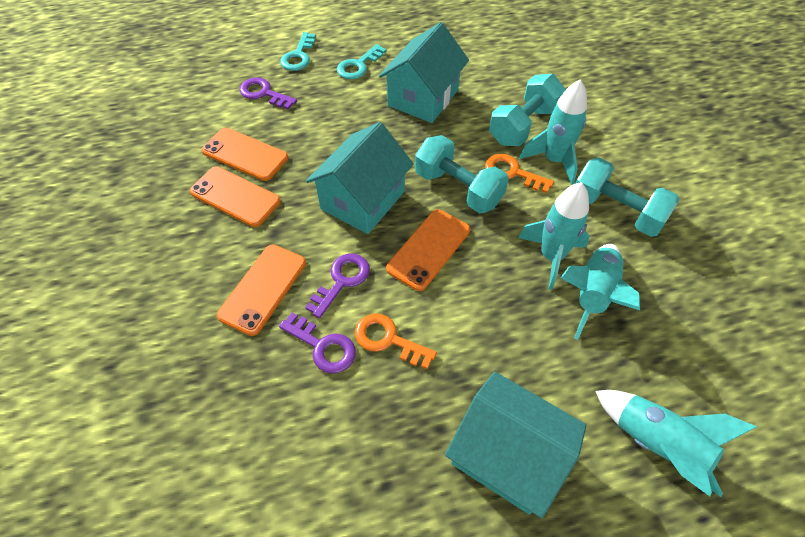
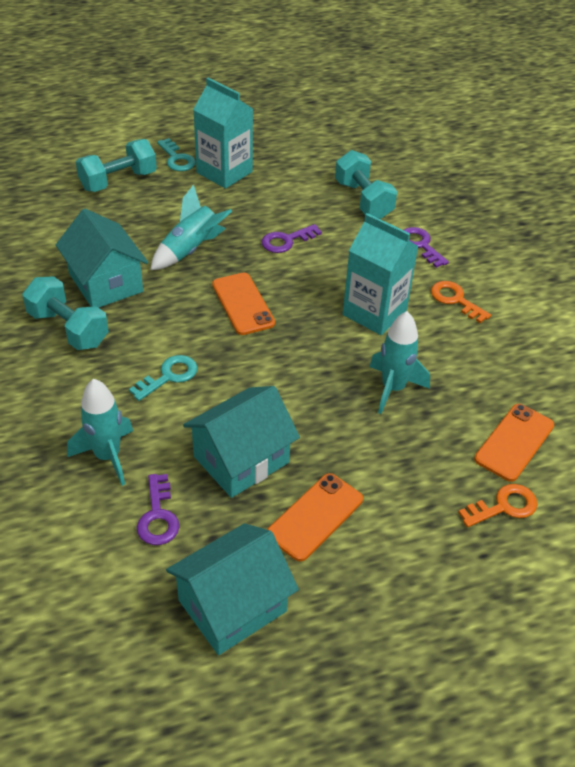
orange phone: [190,166,281,227] [202,128,288,181] [217,245,306,336] [386,209,470,291] = 4 -> [212,273,275,335] [267,473,363,562] [474,404,554,482] = 3
turquoise carton: none = 0 -> [193,78,253,189] [343,213,419,335] = 2
turquoise rocket: [518,182,589,290] [520,79,587,185] [561,244,640,340] [595,390,757,497] = 4 -> [67,379,133,486] [151,185,232,270] [369,311,430,414] = 3

